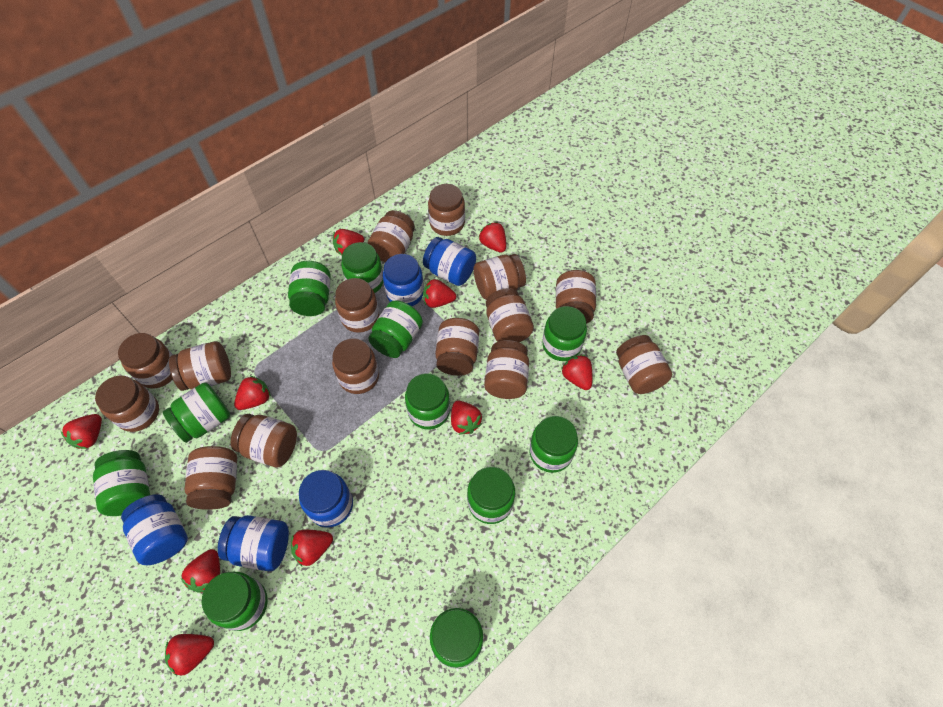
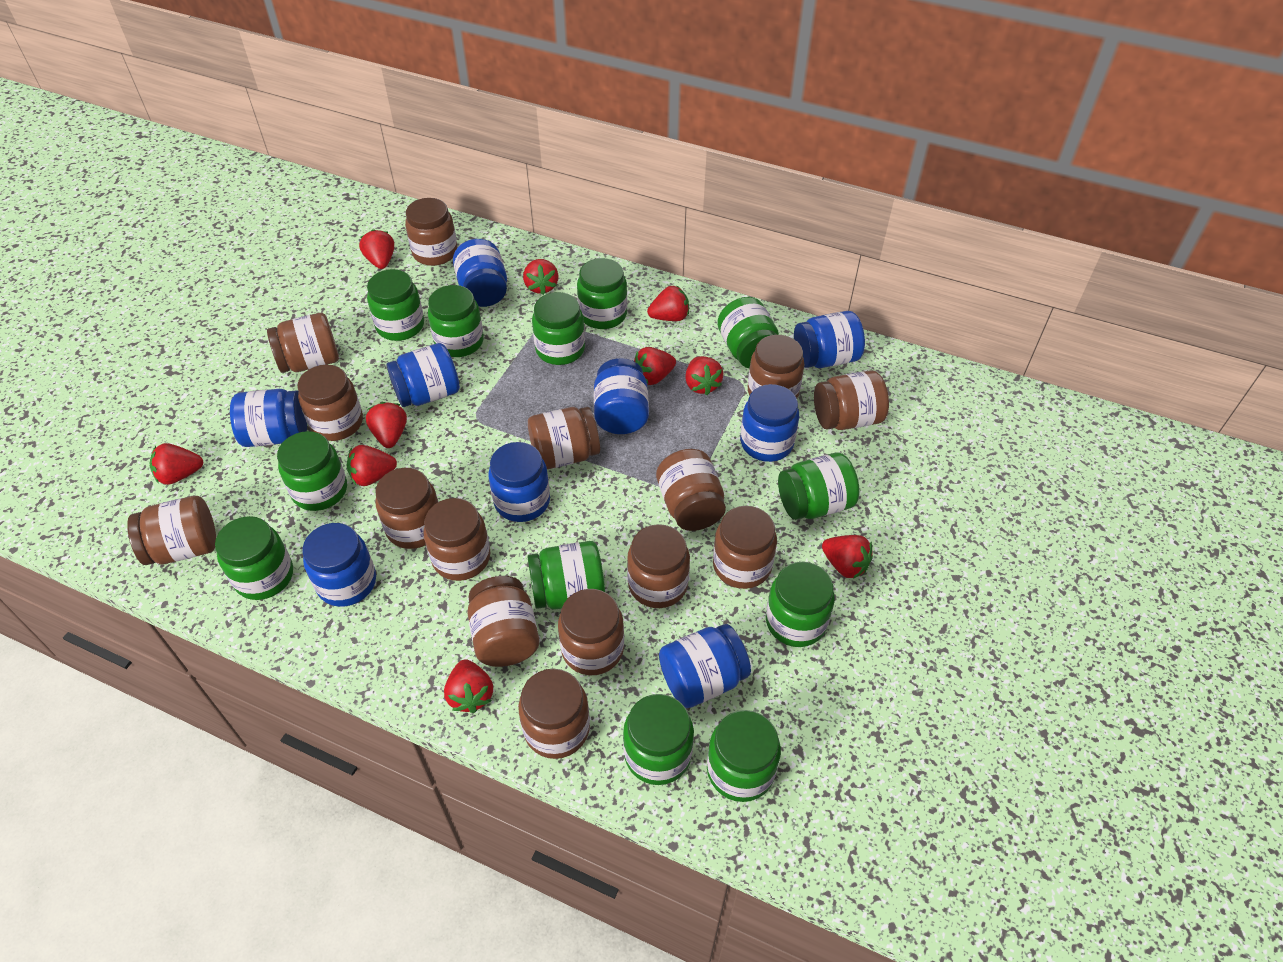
blue jar: [121,494,188,565] [218,515,289,571] [299,470,353,528] [383,254,424,306] [423,237,476,286] = 5 -> [230,389,307,447] [302,523,376,607] [387,343,460,407] [453,239,507,307] [488,442,550,522] [594,358,649,434] [659,624,751,708] [740,384,799,462] [794,311,865,368] = 9
green jar: [93,450,150,516] [163,382,230,443] [202,572,268,631] [288,261,331,316] [341,242,383,293] [368,301,423,358] [405,373,450,430] [430,608,484,669] [467,467,515,524] [529,416,578,473] [542,306,587,361] = 11 -> [215,516,293,600] [277,431,347,511] [367,269,424,341] [428,285,484,357] [527,541,605,610] [532,292,585,365] [577,258,627,329] [623,694,694,785] [707,710,781,802] [717,297,779,368] [766,562,835,647] [778,453,860,520] = 12

